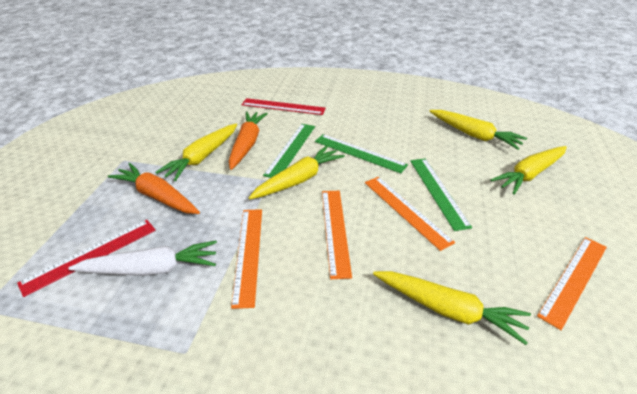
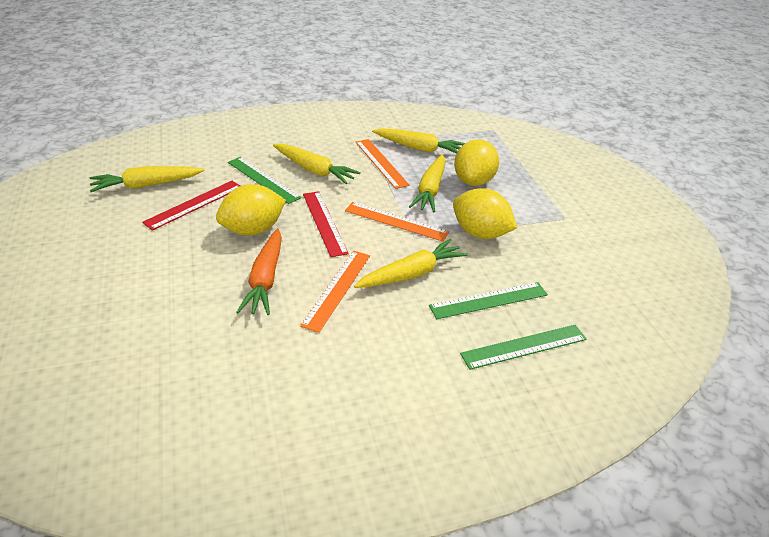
orange carrot: [108,163,200,214] [229,111,268,170] = 2 -> [237,228,282,315] = 1
orange ruler: [231,209,262,309] [322,191,352,279] [365,177,455,251] [537,237,607,330] = 4 -> [300,251,370,333] [345,202,449,242] [356,139,410,189] = 3
white carrot: [68,241,217,276] = 1 -> none = 0
yellow lemon: none = 0 -> [216,184,286,236] [453,188,517,239] [454,139,499,186] = 3

